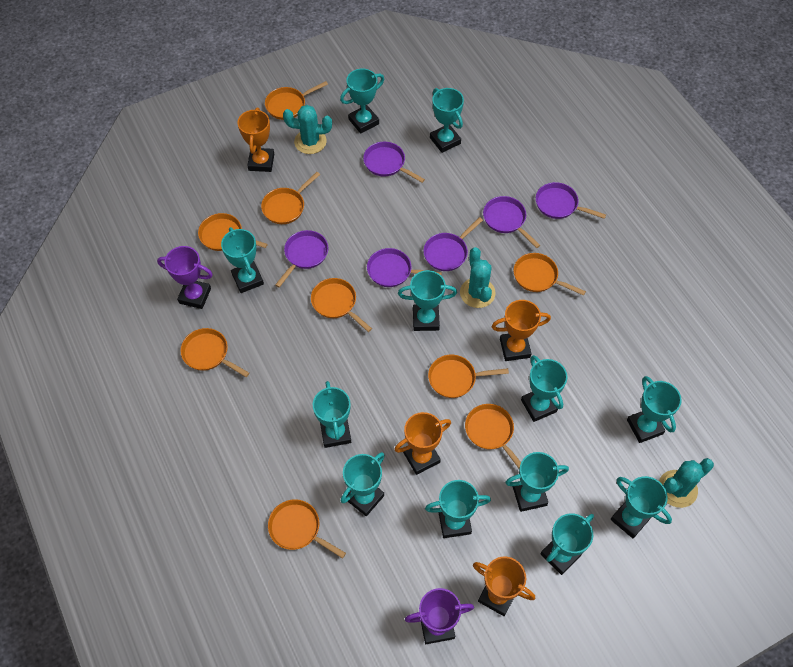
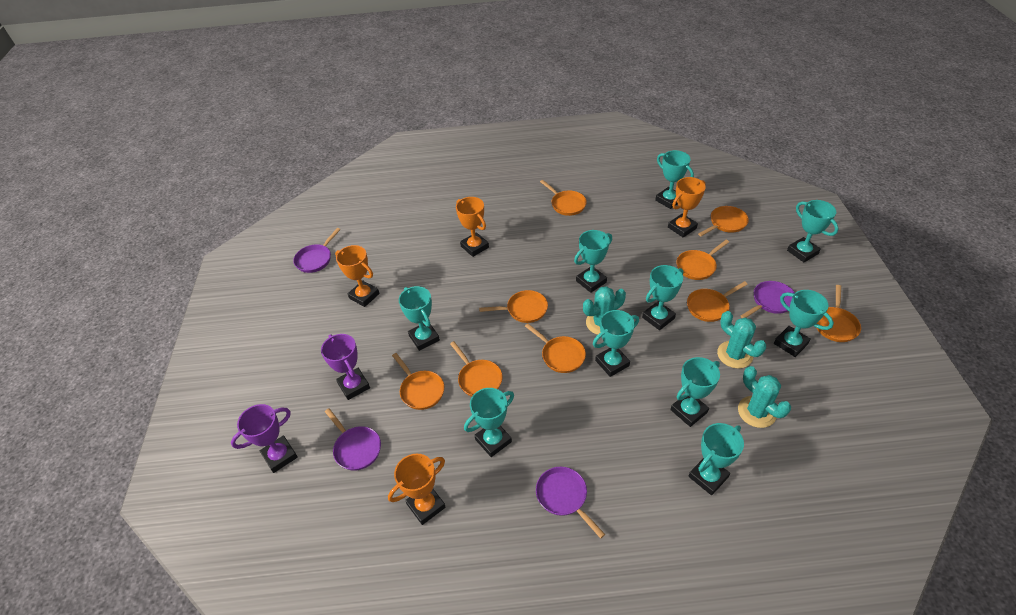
purple pan: [275,230,328,288] [363,142,425,183] [367,248,442,287] [424,217,483,271] [483,196,540,248] [536,182,606,219] = 6 -> [293,228,341,273] [325,408,381,471] [536,467,605,538] [741,281,795,318] = 4
turquoise trophy: [221,227,264,293] [313,381,351,448] [340,69,384,134] [341,452,385,516] [398,270,457,331] [425,480,491,538] [430,88,464,153] [505,452,569,512] [521,355,568,422] [541,513,594,575] [610,476,672,538] [627,376,682,443] = 12 -> [399,286,440,351] [464,388,514,457] [574,230,612,293] [593,310,639,377] [642,265,683,330] [655,150,694,209] [670,357,720,427] [688,423,744,495] [774,290,834,357] [787,200,839,262] = 10

